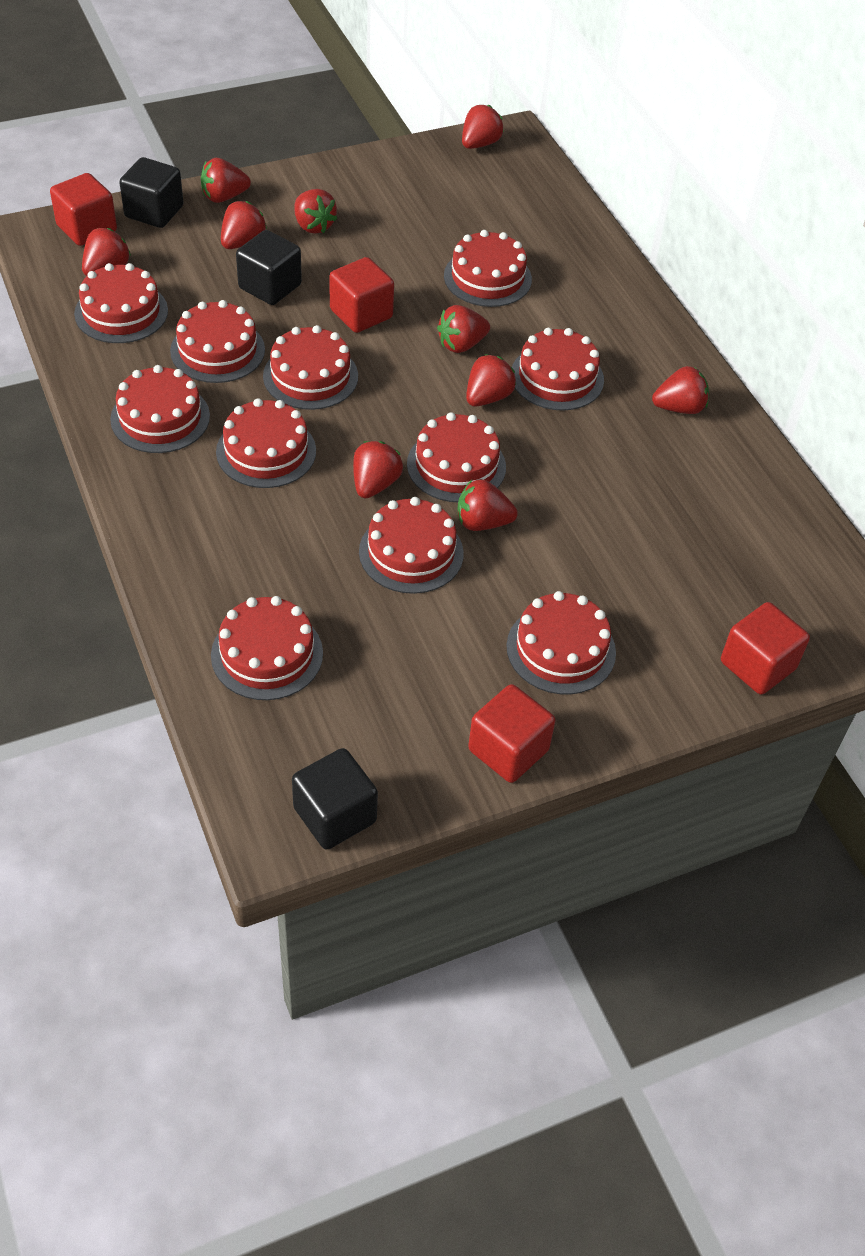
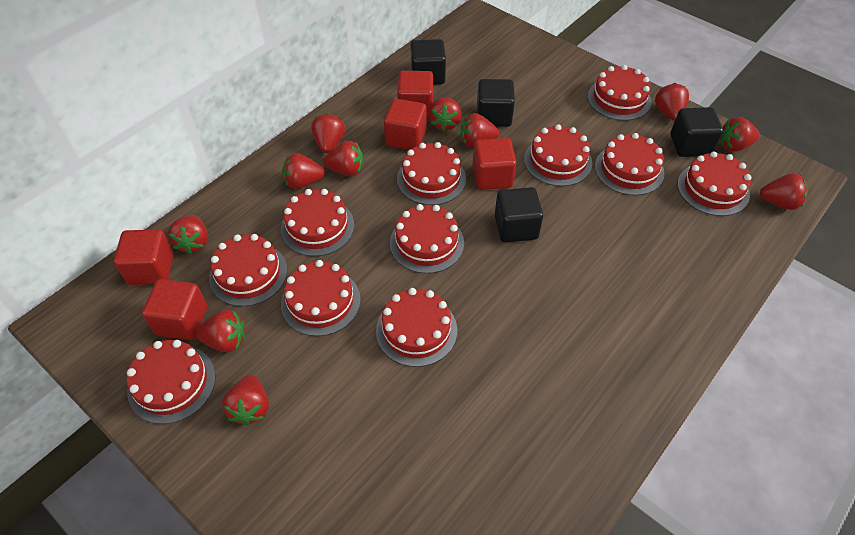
black cube: [119,157,184,228] [236,230,302,305] [292,748,378,849] = 3 -> [411,39,446,85] [477,79,515,127] [495,187,543,243] [671,107,723,157] = 4
red cube: [50,173,117,246] [329,257,394,333] [468,684,555,783] [721,602,810,695] = 4 -> [114,229,174,285] [142,279,207,340] [384,99,427,150] [397,71,433,118] [473,138,517,190] = 5
red strawberry: [82,228,131,276] [201,158,251,203] [221,201,267,249] [295,189,337,234] [353,441,403,498] [437,305,490,353] [458,479,518,531] [462,104,504,149] [466,354,516,407] [652,366,709,414] = 10 -> [168,215,208,254] [195,310,245,352] [222,375,269,426] [282,153,325,189] [311,113,345,153] [323,141,363,176] [428,98,462,132] [460,113,499,147] [655,83,689,121] [720,117,760,152] [760,173,808,210] = 11

